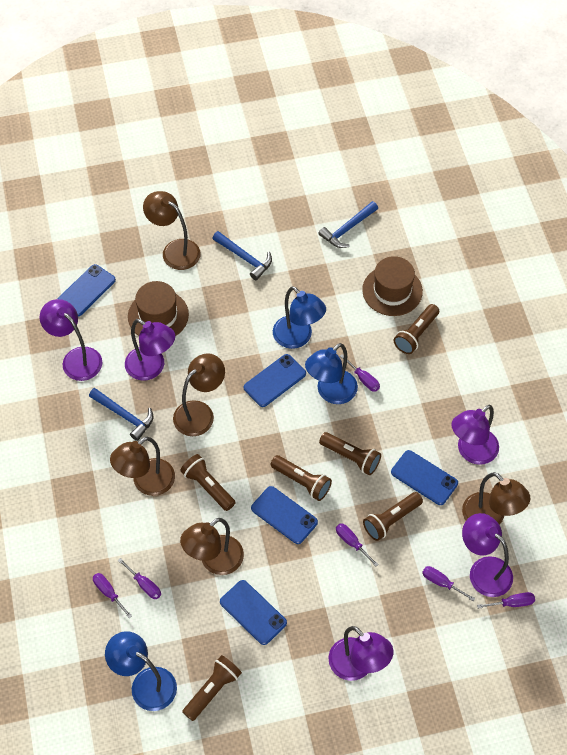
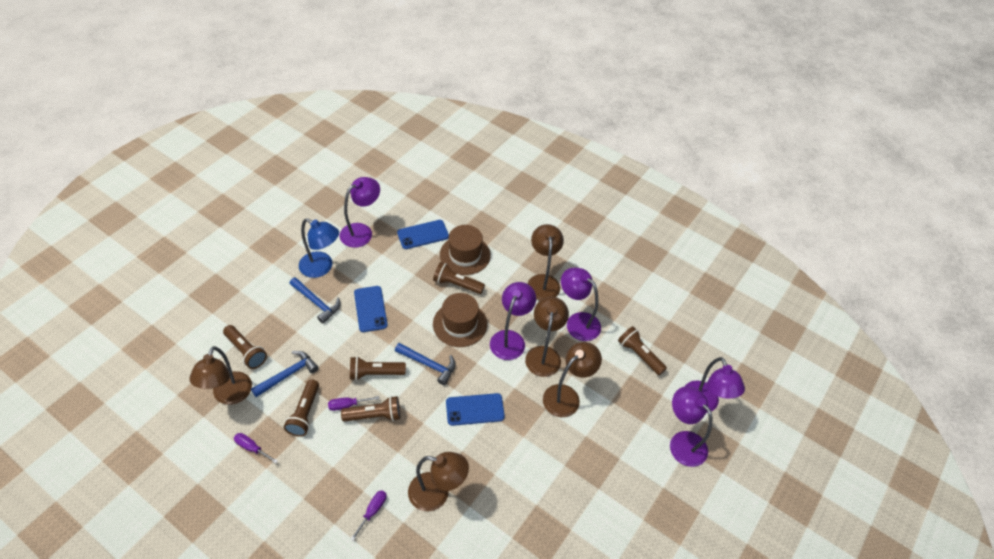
blue lamp: [105,631,177,711] [273,286,326,349] [305,343,358,404] = 3 -> [299,218,339,278] = 1
blue phone: [58,264,116,316] [220,580,287,645] [244,354,306,407] [251,486,318,544] [391,450,458,505] = 5 -> [354,286,388,332] [397,220,449,249] [446,393,505,426] = 3
purple screwdriver: [93,573,132,618] [118,558,161,599] [336,523,379,566] [340,354,380,392] [422,566,475,601] [477,592,535,609] = 6 -> [234,433,278,463] [328,396,379,411] [351,490,387,541] = 3

